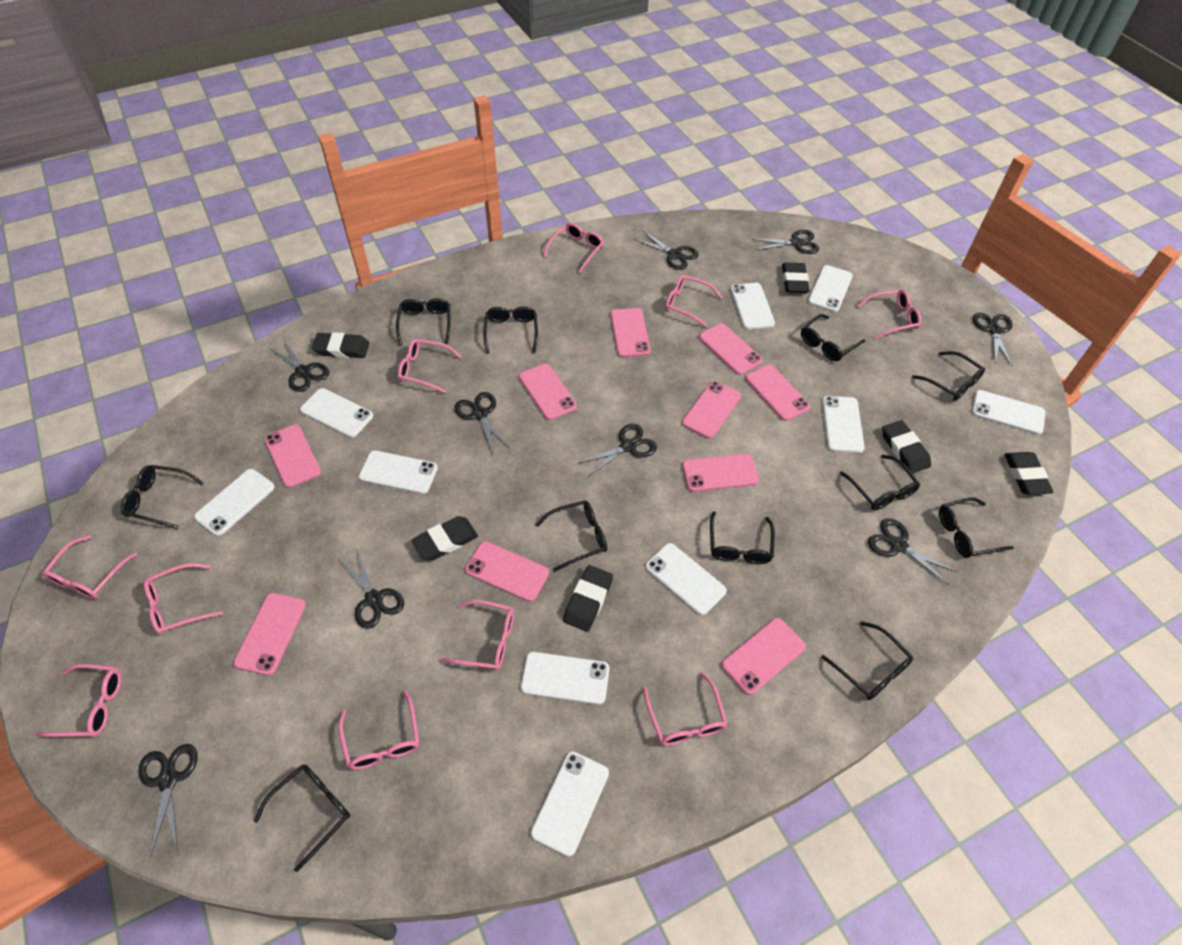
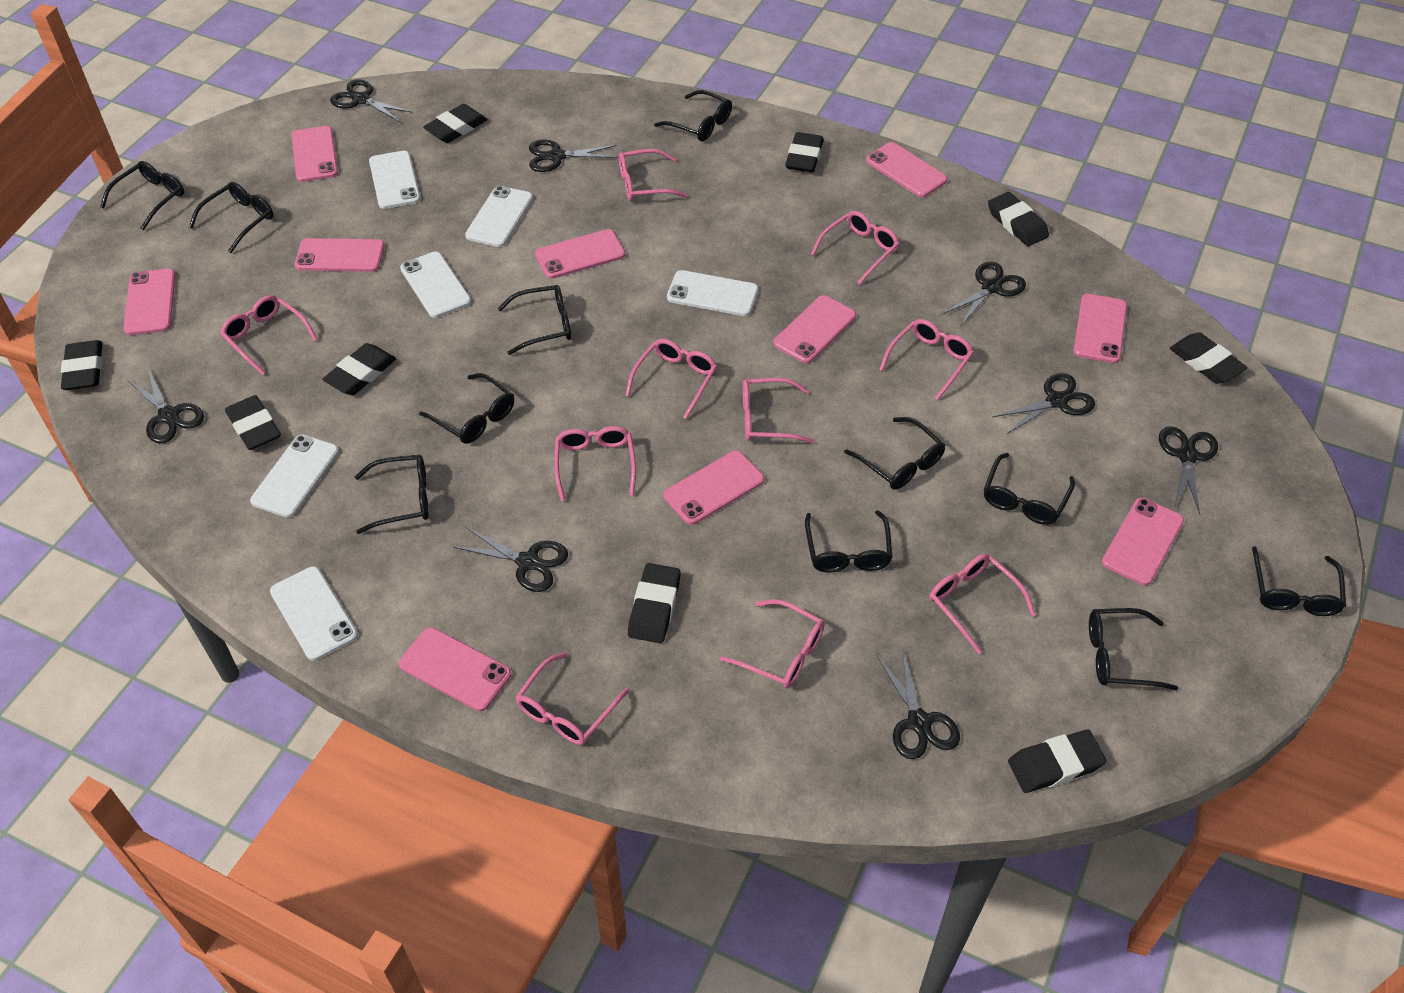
black eraser: [312,332,369,358] [411,516,478,561] [563,565,613,632] [782,262,810,293] [882,420,931,474] [1005,452,1054,495] = 6 -> [61,340,103,390] [225,395,281,450] [322,343,396,395] [423,104,487,143] [628,563,681,643] [785,132,824,172] [988,192,1049,246] [1008,729,1106,793] [1170,332,1247,384] = 9
black scissors: [138,744,197,857] [269,339,329,392] [339,550,404,629] [455,392,510,453] [579,424,657,477] [634,231,699,270] [751,230,819,254] [868,518,957,585] [973,313,1013,366] = 9 -> [127,368,204,444] [330,79,413,122] [453,527,568,592] [529,139,618,172] [877,650,960,759] [943,262,1026,325] [992,373,1095,434] [1159,426,1218,514] = 8
white phone: [194,469,275,536] [300,388,373,438] [359,450,438,494] [521,652,610,705] [531,751,609,857] [645,543,727,615] [730,283,775,330] [808,265,853,312] [822,396,865,453] [972,390,1046,435] = 10 -> [250,435,339,518] [270,566,358,661] [369,151,420,209] [400,252,471,318] [465,186,533,247] [667,270,758,316] = 6

